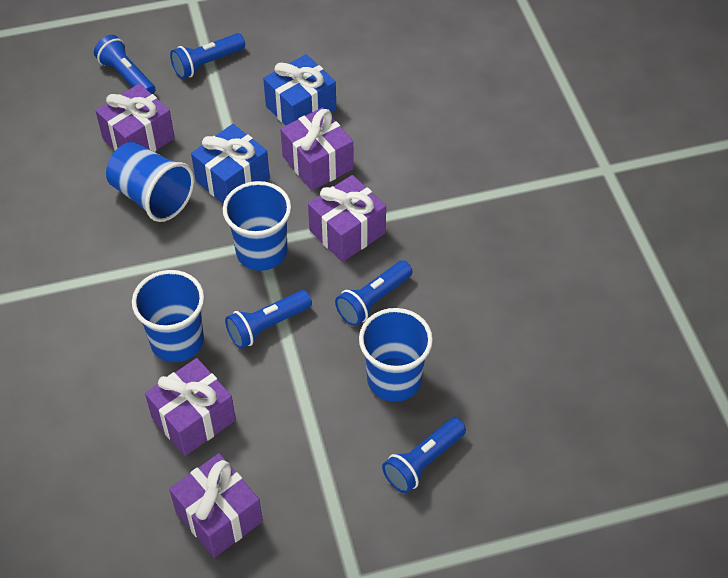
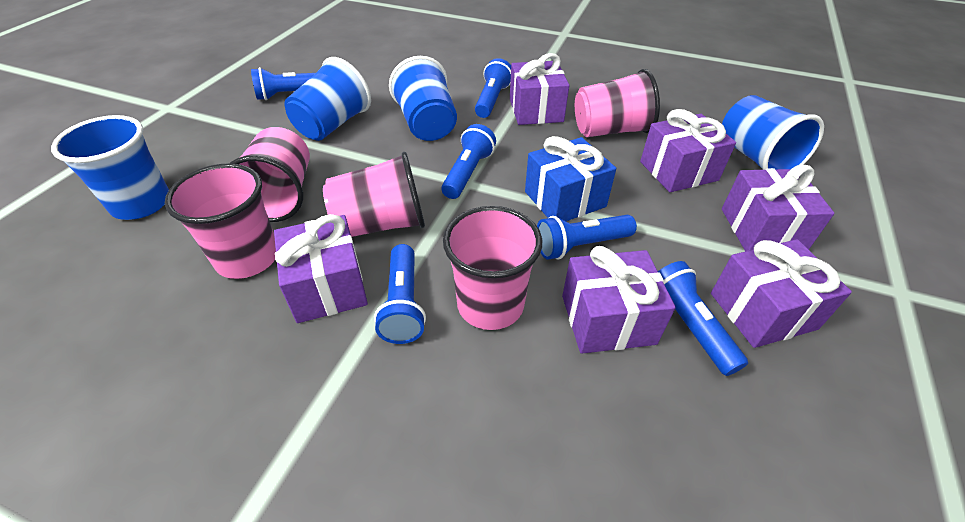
blue flashlight: [94,35,155,94] [170,33,245,79] [225,290,312,349] [335,260,413,326] [382,418,466,494] = 5 -> [251,67,315,100] [374,244,426,344] [441,124,496,199] [475,58,511,118] [537,215,637,259] [658,261,748,376] = 6
blue gift: [191,124,270,204] [263,54,336,126] = 2 -> [525,136,616,221] = 1
pink cup: none = 0 -> [165,163,276,279] [230,127,310,222] [323,152,425,237] [443,206,542,330] [575,69,660,137] = 5
purple gift: [96,84,175,152] [145,358,236,456] [169,453,263,558] [280,107,354,190] [308,175,386,262] = 5 -> [274,214,368,323] [510,53,569,125] [562,246,676,354] [640,109,736,192] [711,239,852,348] [722,165,834,251] = 6

